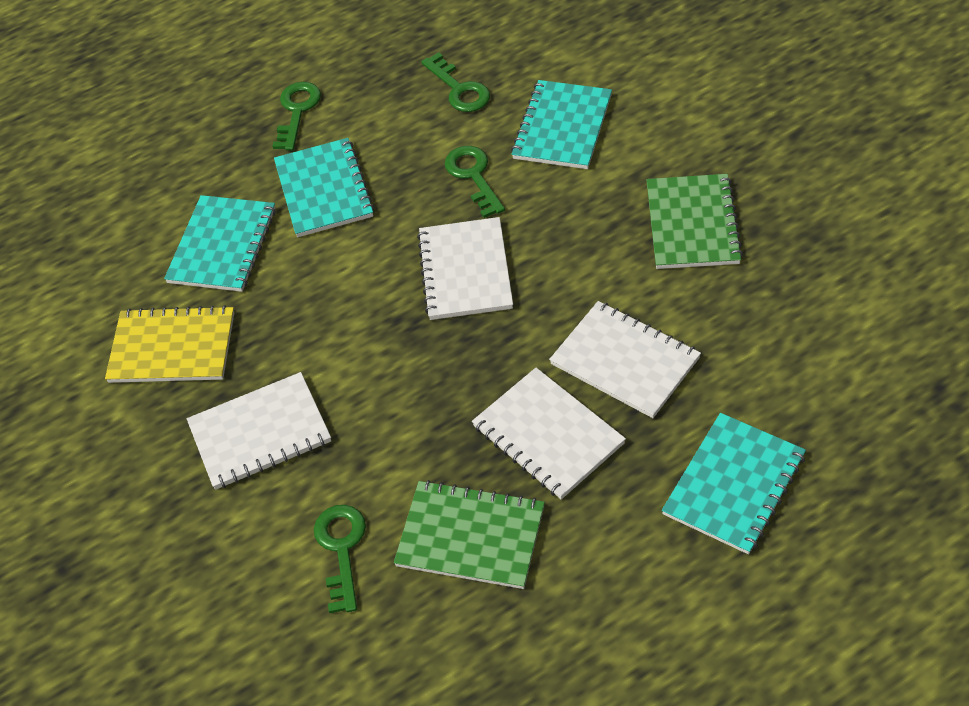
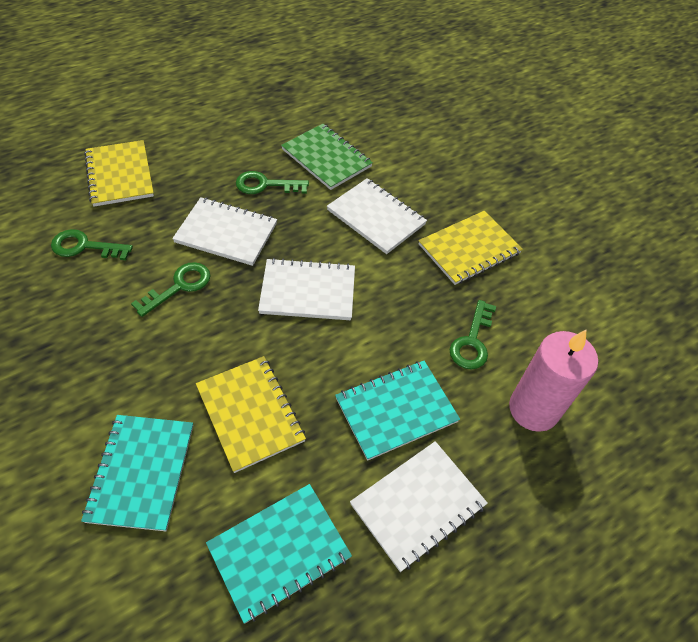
green notebook: [394,480,545,589] [647,174,743,269] = 2 -> [281,124,373,190] = 1
pink candle: none = 0 -> [509,330,598,432] = 1
turquoise notebook: [164,195,276,292] [274,138,374,237] [511,80,612,169] [662,413,806,555] = 4 -> [81,415,193,531] [206,484,352,623] [335,361,460,461] = 3
yellow notebook: [105,305,234,383] = 1 -> [84,140,154,207] [196,356,306,473] [419,211,523,285] = 3

